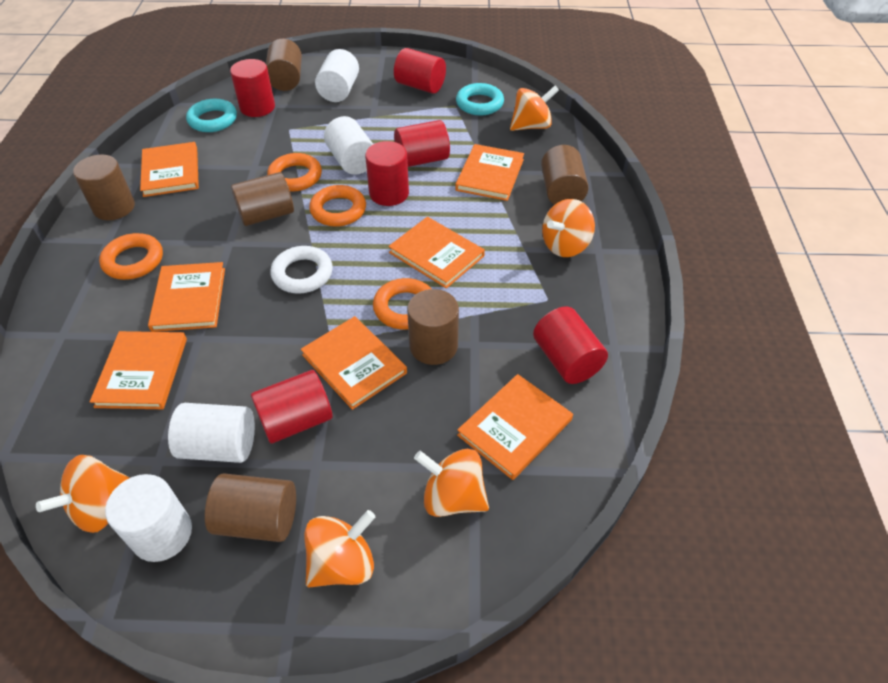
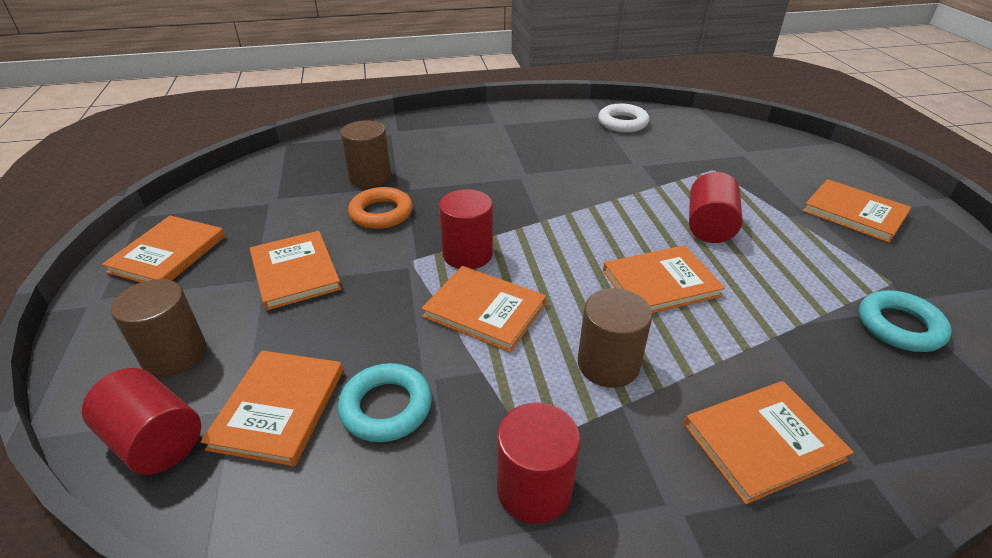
brown cylinder: [73,154,135,220] [205,473,296,542] [231,172,294,226] [266,39,302,91] [407,289,459,365] [541,145,589,205] = 6 -> [111,279,206,377] [341,120,391,187] [578,288,652,388] = 3
orange ring: [99,233,163,280] [267,153,322,192] [309,185,366,227] [373,278,431,330] = 4 -> [348,187,413,229] = 1
orange spinning top: [36,455,131,533] [304,510,375,587] [414,449,489,517] [510,85,559,131] [542,199,595,257] = 5 -> none = 0
red cylinder: [230,59,275,117] [251,370,333,444] [365,141,409,206] [394,48,446,94] [394,120,450,167] [533,307,608,384] = 6 -> [82,368,201,475] [439,189,493,269] [497,403,581,524] [689,172,742,243] = 4
white cylinder: [105,474,192,562] [168,403,255,463] [315,49,359,102] [324,116,373,175] = 4 -> none = 0

